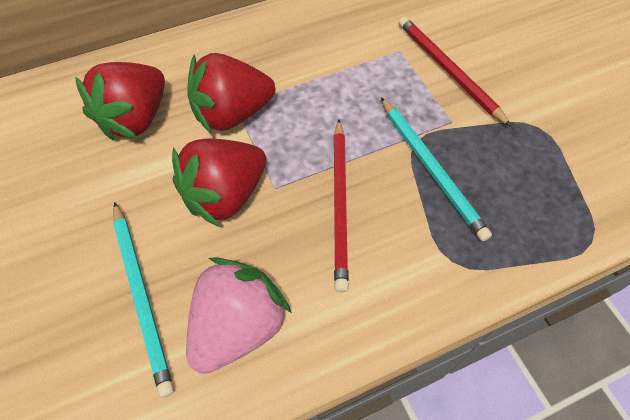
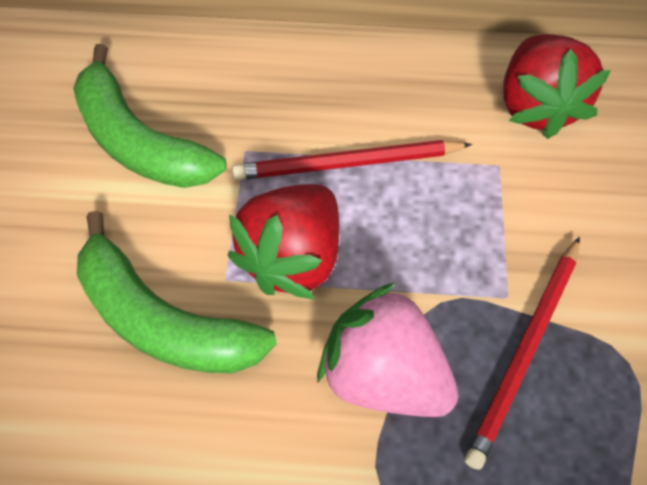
green banana: none = 0 -> [73,44,226,188] [77,211,277,373] = 2
red strawberry: [75,62,165,141] [172,139,267,227] [187,53,275,134] = 3 -> [227,184,339,300] [504,34,611,139] = 2
turquoise pencil: [113,202,174,397] [381,98,492,241] = 2 -> none = 0

